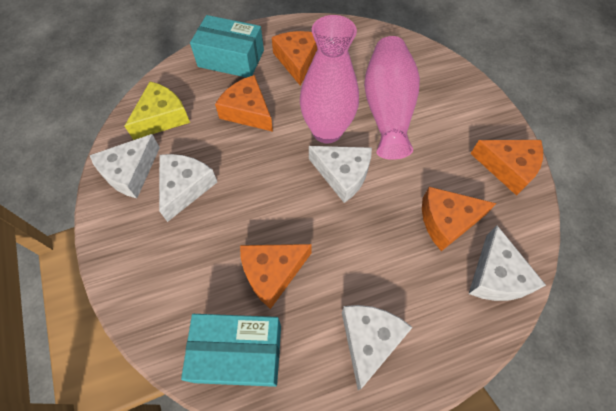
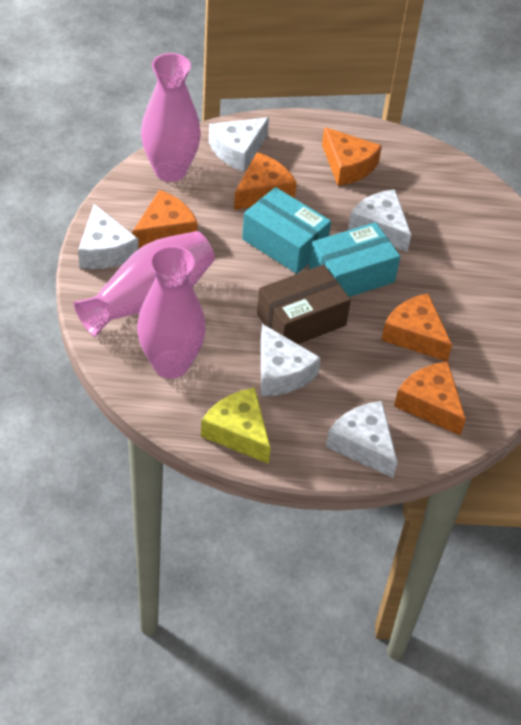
brown box: none = 0 -> [257,265,351,344] = 1
pink vase: [300,15,359,143] [364,36,420,160] = 2 -> [74,231,215,337] [137,246,206,379] [141,53,201,182] = 3

